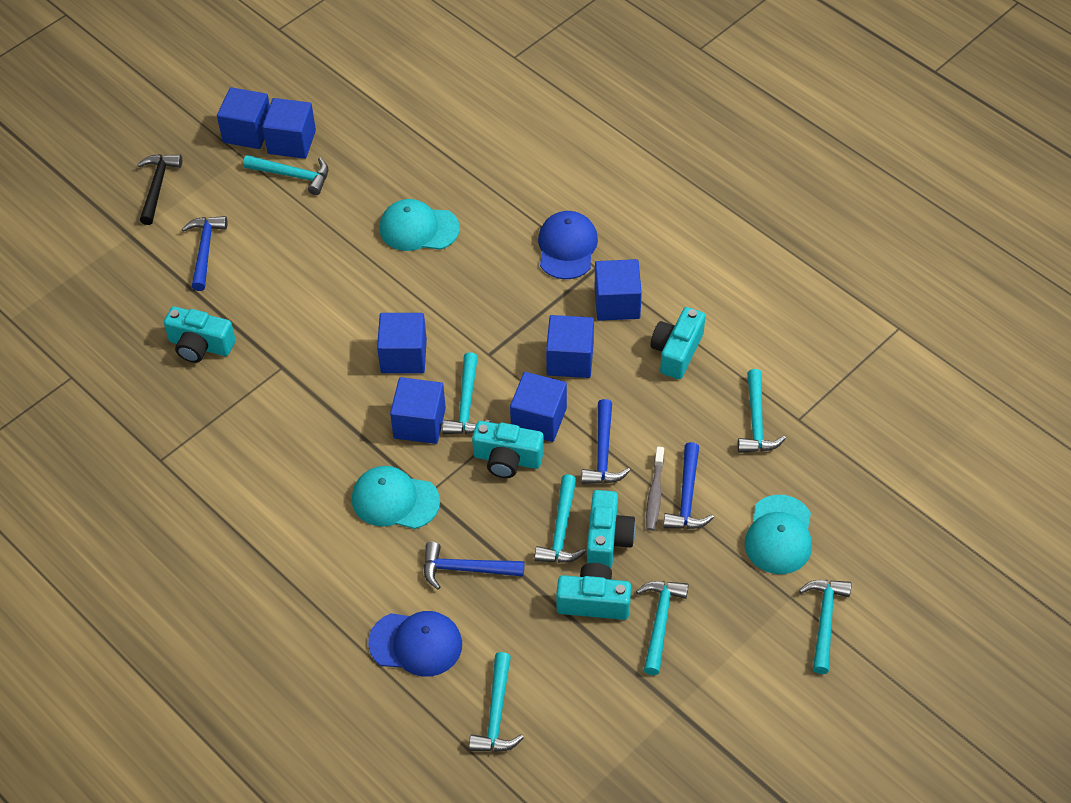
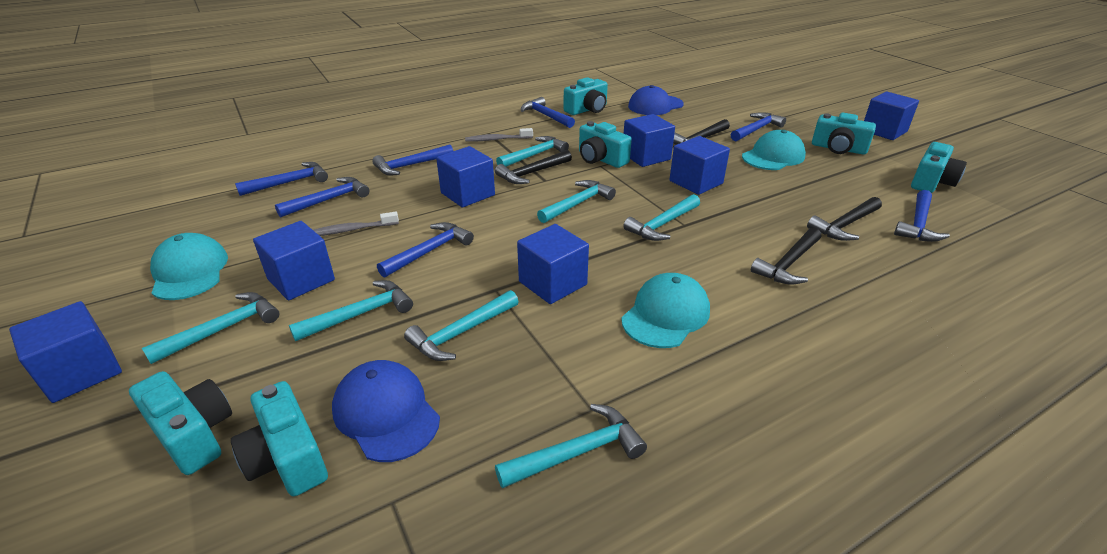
black hammer: [137,154,182,225] = 1 -> [495,150,572,184] [673,119,730,145] [751,228,821,285] [807,197,882,241] = 4
blue hammer: [182,216,227,291] [424,542,524,589] [581,399,630,484] [663,442,714,529] = 4 -> [235,162,328,196] [275,177,369,218] [372,145,453,175] [377,222,474,278] [521,97,575,128] [731,112,786,141] [894,190,950,242] = 7
grey toothbrush: [646,447,664,531] = 1 -> [313,212,399,236] [465,128,533,142] = 2
turquoise camera: [164,306,236,363] [472,421,544,478] [556,563,631,620] [587,490,636,568] [651,307,705,379] = 5 -> [129,371,232,475] [231,381,328,496] [563,77,608,115] [579,121,632,168] [812,113,876,155] [911,142,967,193] = 6

